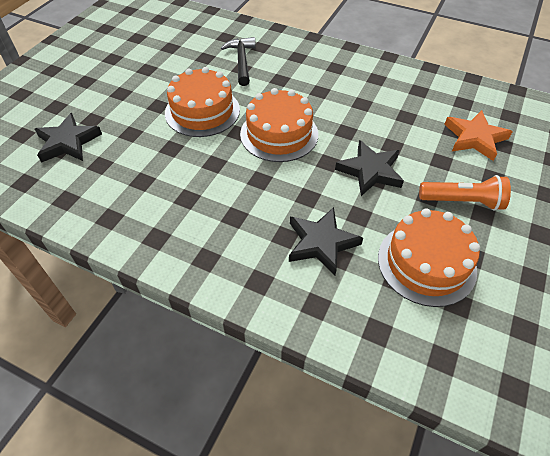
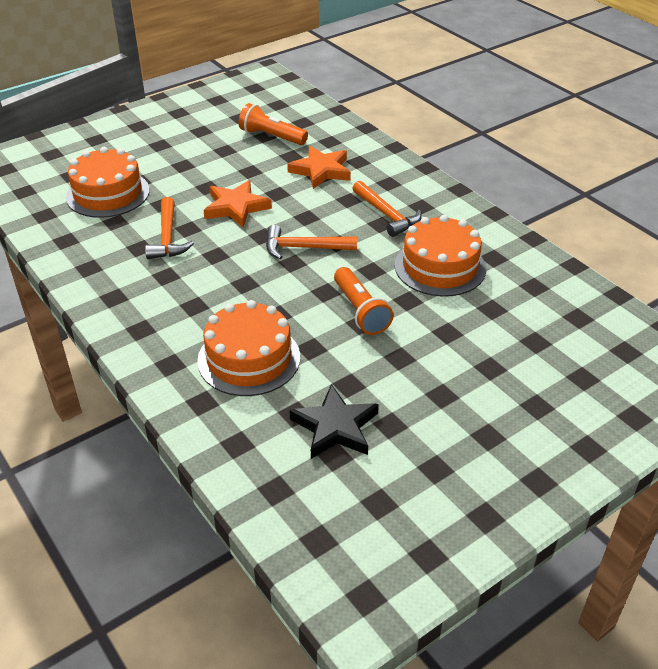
black hammer: [221,37,256,86] = 1 -> none = 0
black star: [35,113,102,163] [289,207,363,276] [335,140,404,196] = 3 -> [289,384,379,459] = 1
orange flashlight: [419,175,511,211] = 1 -> [239,103,308,145] [334,267,394,335] = 2
orange hammer: none = 0 -> [145,197,194,259] [266,225,357,259] [352,181,422,237] = 3
orange star: [444,110,513,161] = 1 -> [203,180,272,227] [287,146,351,189] = 2

